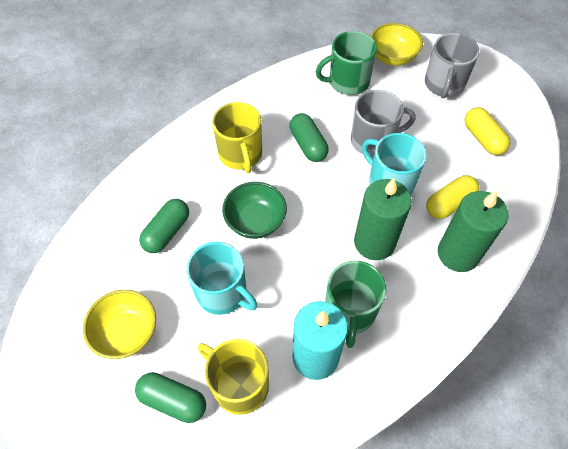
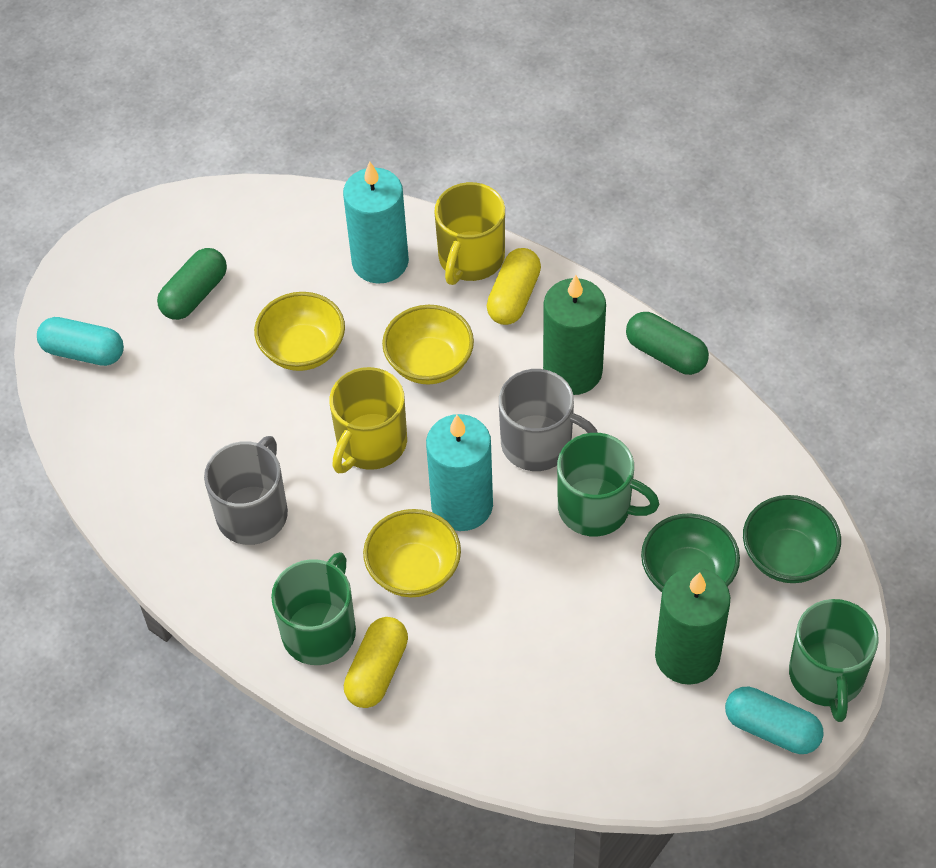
green bowl: [222,182,287,239] = 1 -> [641,513,740,592] [743,495,841,583] = 2
green capsule: [135,372,206,423] [139,199,189,253] [290,113,329,162] = 3 -> [157,248,227,320] [626,312,709,375] = 2
green mug: [316,31,377,95] [325,261,387,348] = 2 -> [271,552,356,665] [557,433,659,536] [789,599,879,722] = 3
turquoise candle: [292,301,348,380] = 1 -> [343,162,409,284] [426,414,493,531] = 2
turquoise capsule: none = 0 -> [37,317,124,366] [725,687,824,754] = 2
turquoise mug: [186,242,258,315] [362,133,427,195] = 2 -> none = 0
yellow bowl: [83,290,156,359] [371,23,423,66] = 2 -> [254,292,345,371] [363,509,461,597] [382,305,474,384] = 3

